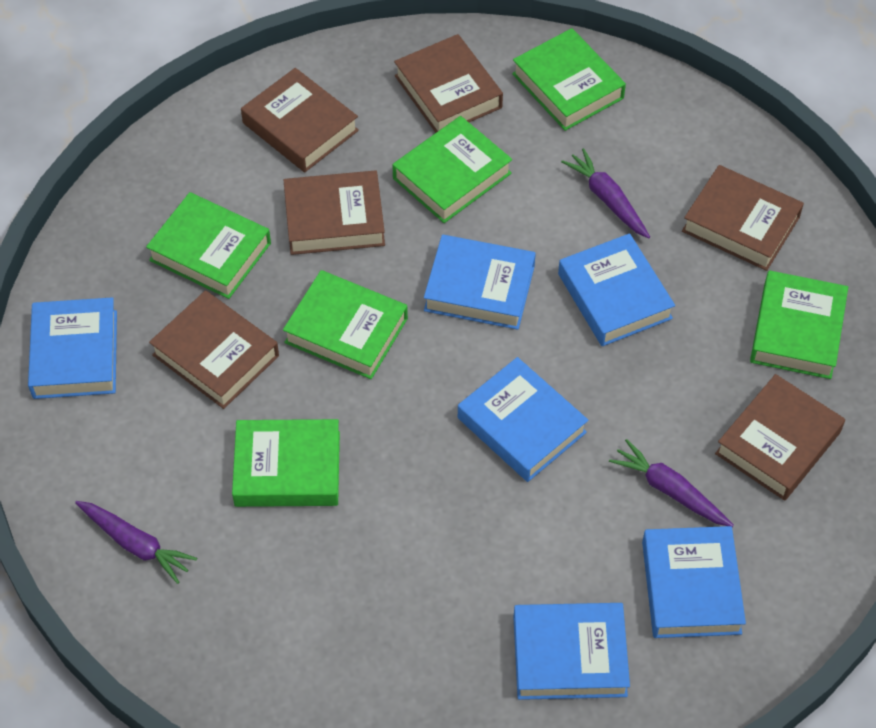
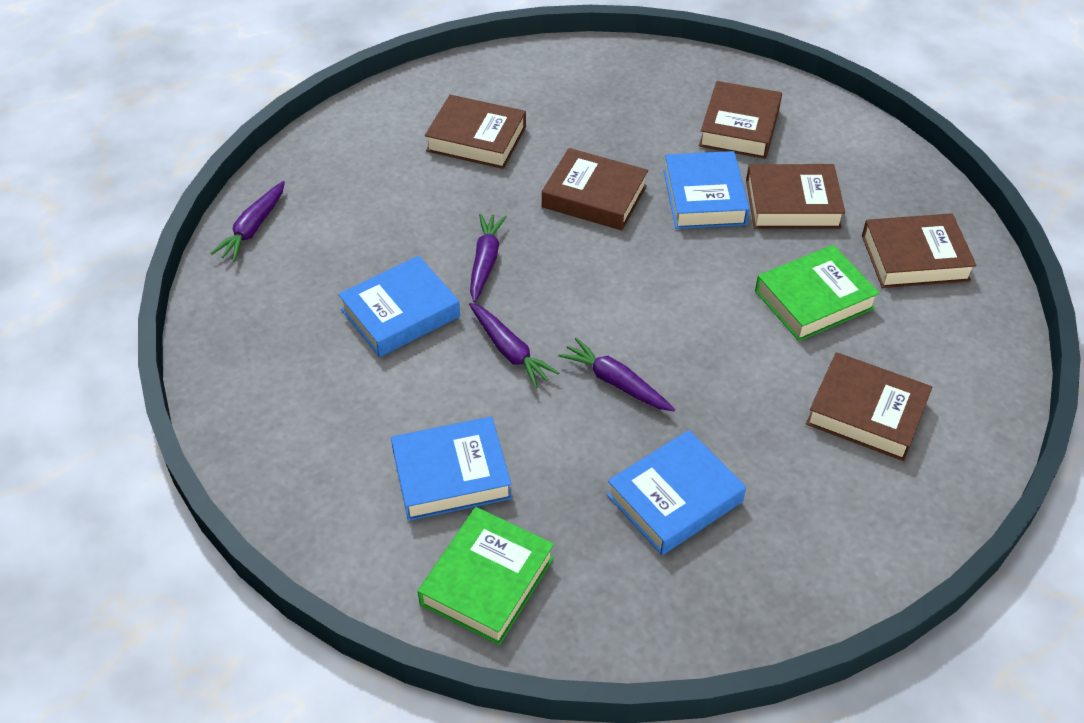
blue book: [28,297,117,399] [424,235,536,330] [458,357,588,482] [514,603,630,700] [558,233,675,346] [642,526,746,638] = 6 -> [338,256,460,357] [391,417,512,521] [607,430,746,555] [664,151,750,229] = 4
green book: [146,192,271,299] [232,419,340,507] [283,270,408,379] [392,116,512,223] [512,28,626,131] [750,270,848,379] = 6 -> [418,507,554,645] [755,245,880,341] = 2
purple carrot: [75,501,197,584] [561,148,650,239] [609,439,734,527] = 3 -> [210,181,285,262] [469,303,559,388] [470,214,506,302] [558,338,675,411] = 4

